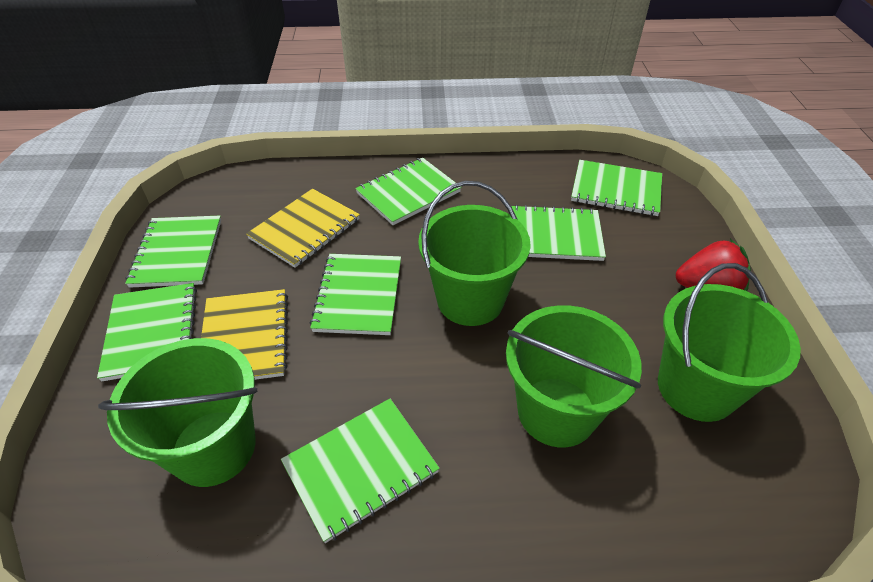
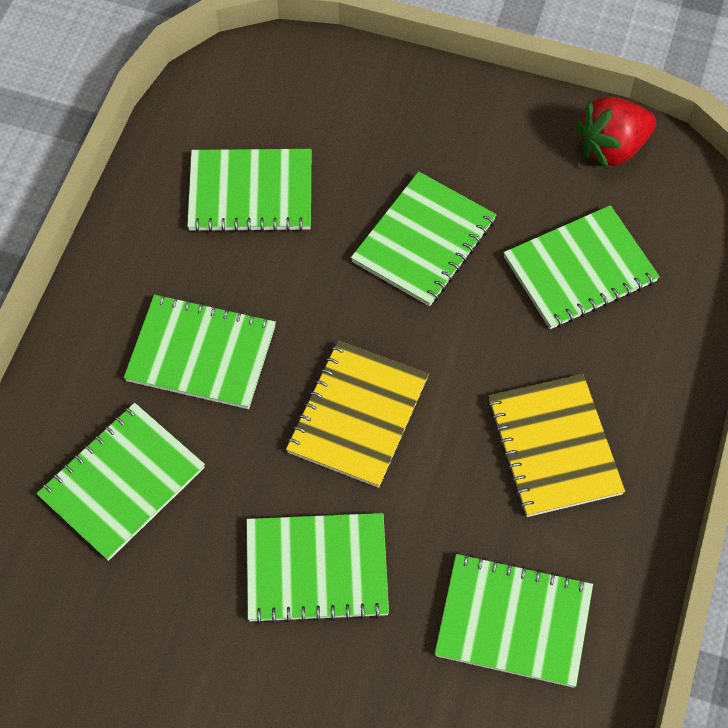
green bucket: [98,338,257,487] [418,181,531,326] [506,305,642,447] [658,263,801,422] = 4 -> none = 0

